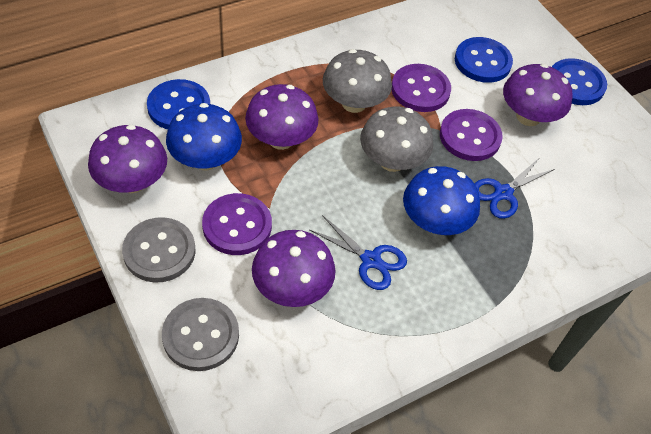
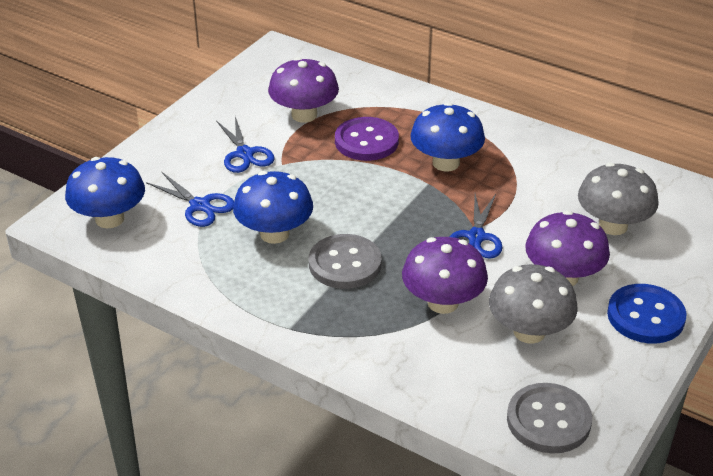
blue button: [147,79,210,129] [455,37,513,83] [552,58,607,105] = 3 -> [607,284,687,344] = 1
blue mushroom: [166,103,242,171] [403,166,480,235] = 2 -> [65,157,145,228] [233,171,313,244] [410,102,485,171] = 3
blue scissors: [309,215,407,290] [474,157,555,219] = 2 -> [146,172,234,227] [216,117,274,173] [450,194,503,259] = 3
purple button: [202,193,272,255] [391,64,451,112] [440,109,503,161] = 3 -> [335,117,399,161] = 1
purple mushroom: [88,125,167,193] [245,84,319,150] [252,230,336,307] [503,64,573,126] = 4 -> [268,57,339,123] [402,237,488,314] [525,211,610,286] = 3

